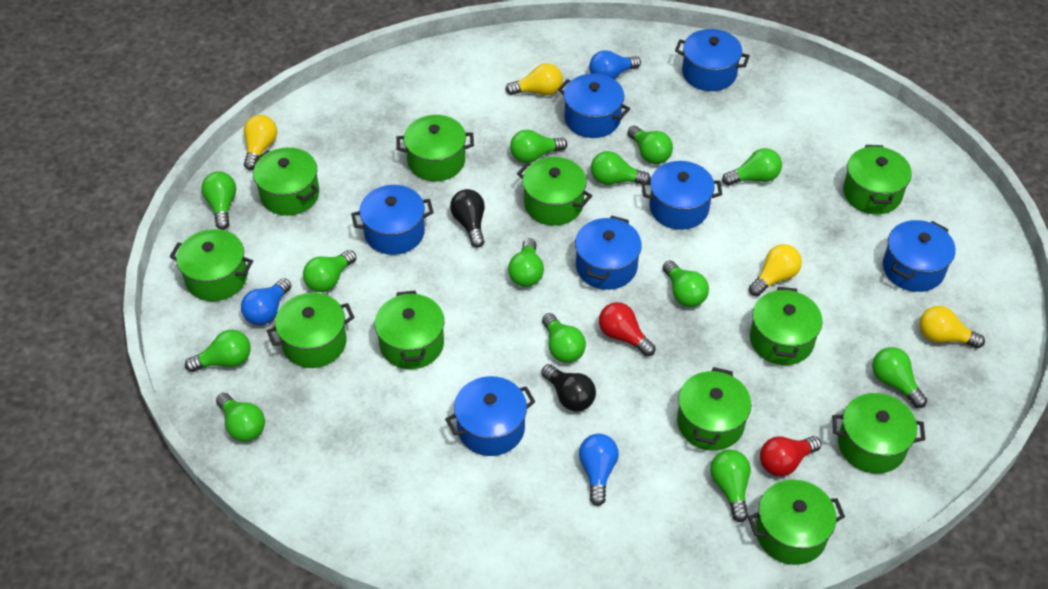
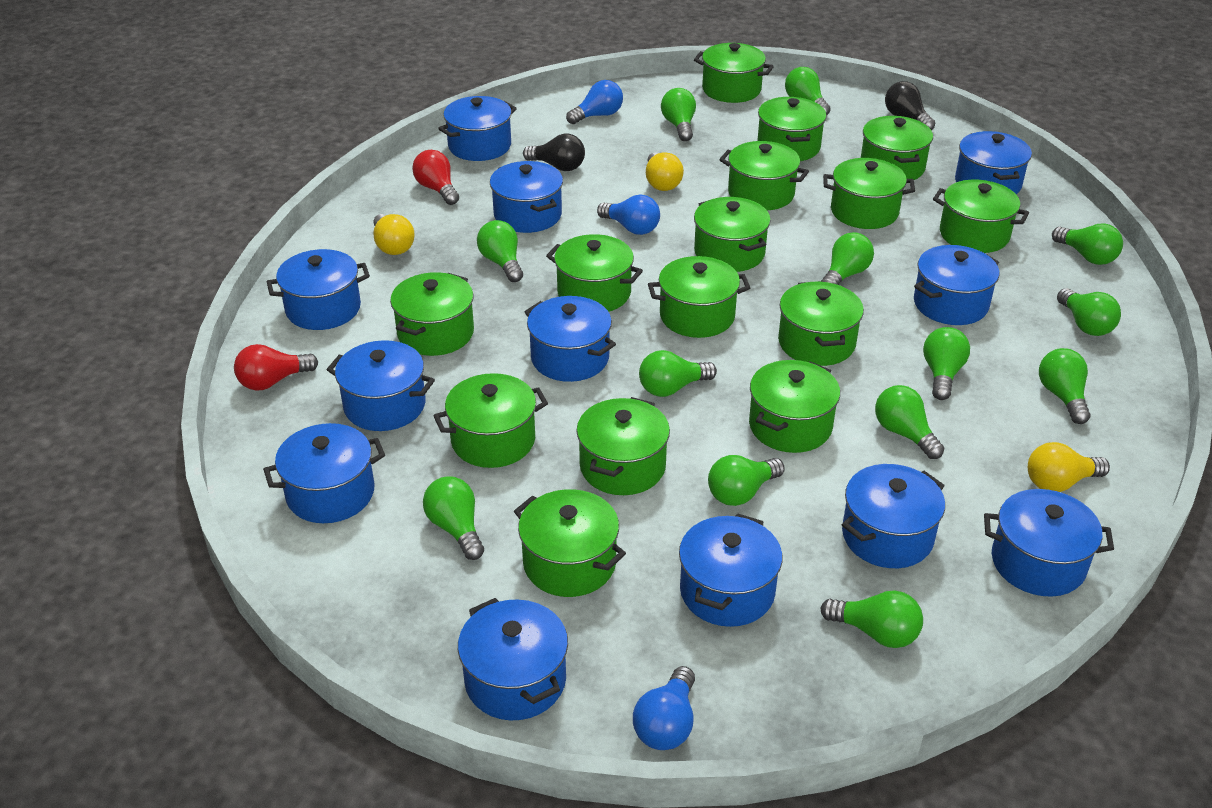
blue pot: [351,185,434,255] [445,376,535,456] [558,73,630,138] [575,216,642,290] [642,161,722,230] [675,29,750,91] [883,220,955,292] = 7 -> [263,423,385,523] [267,249,370,330] [327,340,435,431] [438,96,517,161] [458,598,568,720] [490,161,563,233] [524,296,616,382] [679,513,782,627] [842,464,945,568] [914,245,1000,325] [955,131,1032,194] [984,489,1114,597] = 12
green pot: [169,229,253,301] [253,147,319,216] [267,293,354,368] [375,290,444,369] [396,115,474,181] [517,157,592,226] [677,367,752,451] [748,480,845,565] [750,287,823,365] [832,393,925,474] [843,145,912,215] = 11 -> [390,272,474,356] [433,373,548,468] [514,489,626,597] [546,234,643,312] [576,397,670,495] [648,256,750,338] [694,43,774,103] [694,197,771,272] [719,141,809,210] [749,360,840,453] [757,97,826,161] [778,281,864,366] [823,158,915,229] [861,116,933,180] [933,180,1029,253] = 15
yellow light bulb: [244,115,277,170] [505,63,563,95] [749,244,802,296] [920,306,985,348] = 4 -> [373,214,415,255] [646,152,684,191] [1028,442,1110,492] = 3

